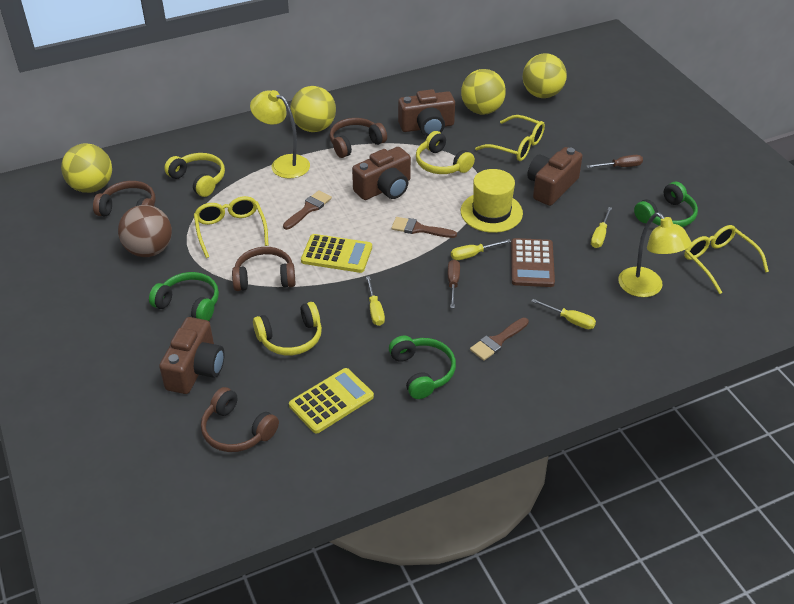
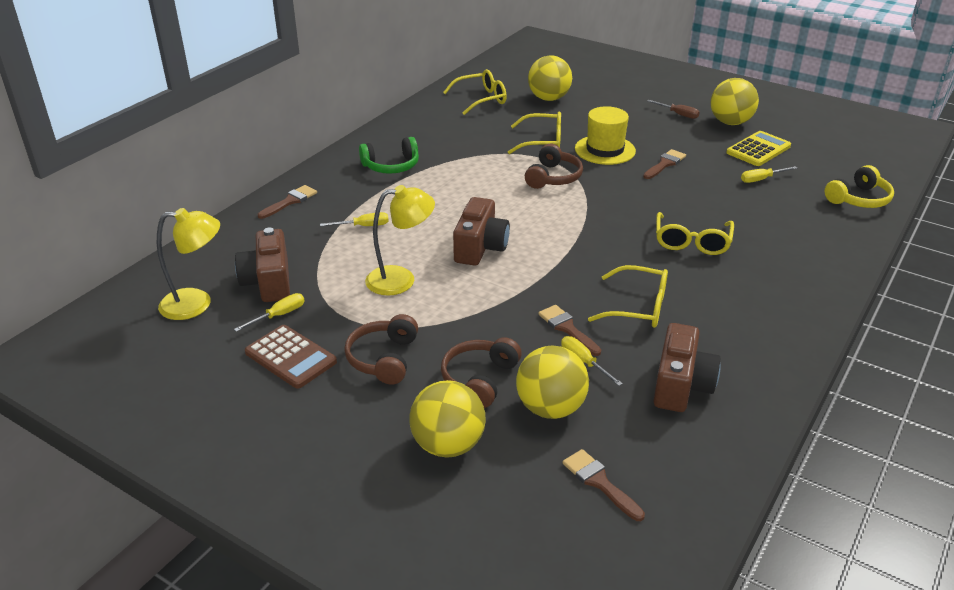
brown ball: [118,205,172,257] = 1 -> none = 0
brown brush: [283,190,332,230] [391,217,457,238] [470,318,529,361] = 3 -> [258,185,317,219] [538,305,601,356] [563,449,645,521] [643,149,686,179] = 4
brown camera: [159,317,224,394] [352,147,411,200] [398,89,455,136] [527,147,583,206] = 4 -> [235,227,290,302] [453,197,510,266] [653,323,721,412] = 3
brown headphones: [93,181,156,216] [201,387,279,452] [232,247,295,291] [330,118,387,158] = 4 -> [344,314,418,384] [441,337,522,408] [525,144,583,189] = 3
brown screwdriver: [448,260,460,308] [586,155,643,168] = 2 -> [647,100,699,119] = 1
green headphones: [149,272,219,321] [389,336,456,399] [634,182,698,227] = 3 -> [359,137,419,174] = 1
yellow calculator: [289,368,374,433] [301,234,372,273] = 2 -> [726,131,791,166] = 1
yellow glasses: [194,196,269,258] [475,115,545,161] [684,225,769,294] = 3 -> [443,69,507,115] [508,112,561,154] [588,265,668,328] [656,212,734,255] = 4
yellow headphones: [164,153,225,197] [253,302,322,355] [416,131,475,174] = 3 -> [825,165,894,208] = 1

